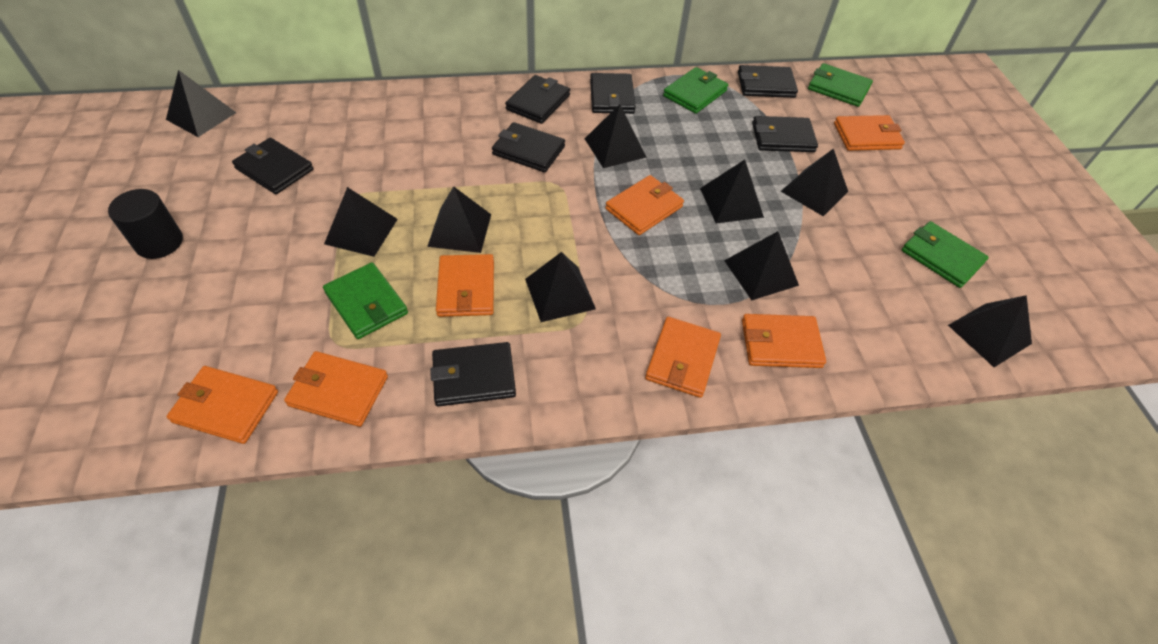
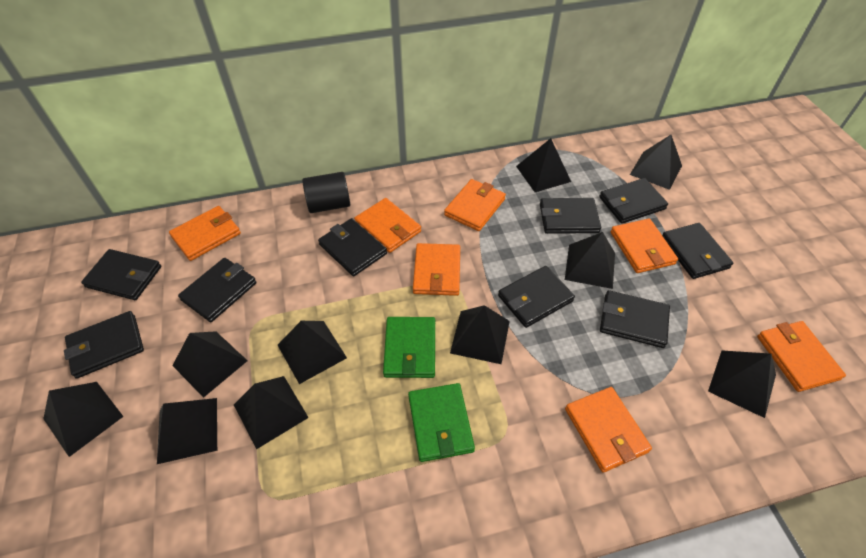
black pyramid: [166,70,236,137] [324,187,398,257] [427,186,491,253] [525,252,596,322] [585,104,647,168] [700,160,764,224] [724,231,799,300] [781,148,848,216] [948,295,1032,367] = 9 -> [43,382,124,457] [157,398,217,464] [172,331,248,398] [234,376,309,449] [278,321,347,384] [450,305,510,364] [516,138,571,192] [565,232,615,289] [630,135,682,190] [708,350,776,418] = 10
black wallet: [232,138,313,194] [430,342,516,407] [492,122,565,172] [505,75,570,124] [590,73,636,114] [738,65,798,98] [752,116,818,152] = 7 -> [64,311,144,379] [81,249,161,300] [178,258,257,322] [318,218,387,276] [498,266,575,328] [540,198,601,234] [599,178,668,224] [600,290,670,348] [662,223,733,279] = 9
green wallet: [323,262,408,339] [663,67,728,114] [808,63,873,107] [902,221,989,288] = 4 -> [383,317,435,378] [408,383,475,462] = 2

